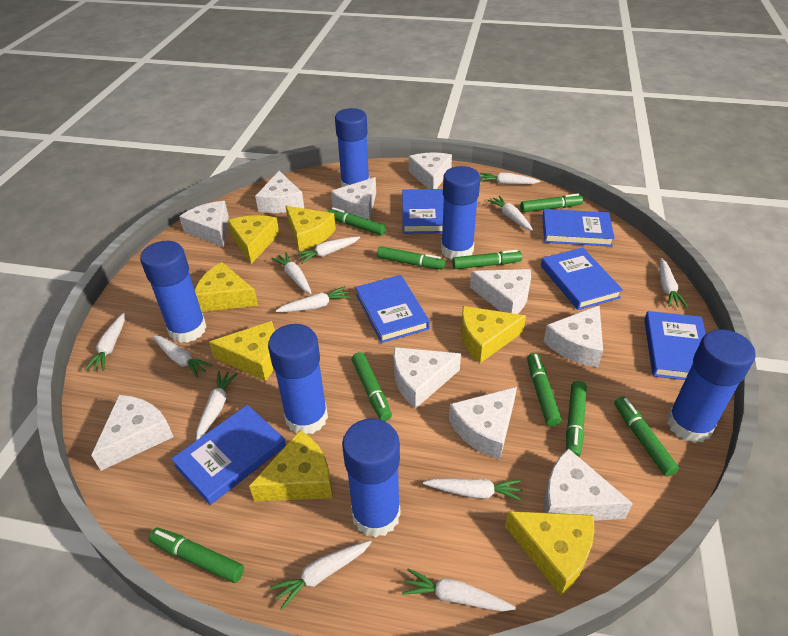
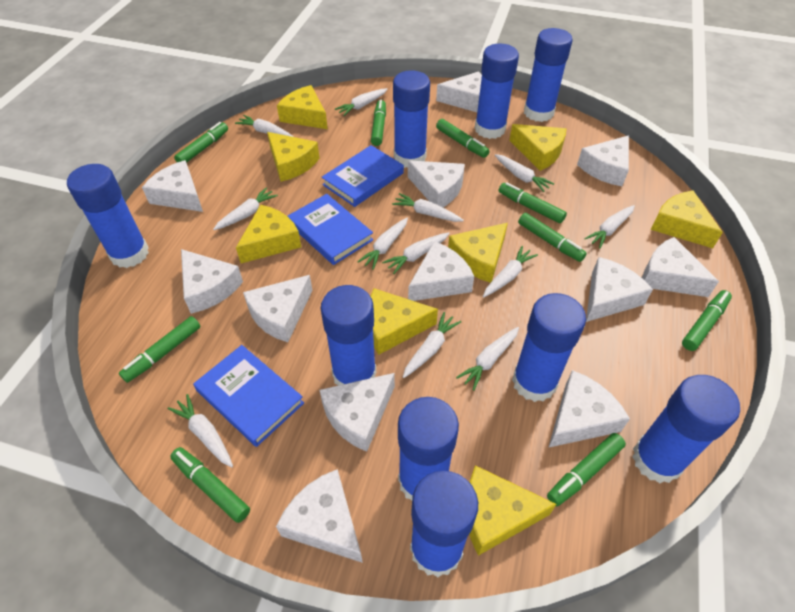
blue book: [171,405,286,505] [356,275,430,343] [402,189,444,234] [541,248,623,310] [542,209,615,247] [644,311,706,380] = 6 -> [193,345,304,447] [288,194,373,265] [322,145,404,207] = 3
blue glue stick: [140,241,207,343] [268,324,328,434] [335,108,370,187] [342,418,400,538] [441,166,480,260] [667,329,756,443] = 6 -> [67,164,149,268] [320,285,376,386] [393,70,430,168] [398,397,459,500] [410,471,478,577] [475,43,519,139] [512,293,586,402] [524,28,573,122] [632,375,740,483] = 9
white cheese: [91,395,174,471] [179,201,229,247] [255,171,304,213] [331,177,376,220] [394,347,461,409] [409,152,452,189] [449,387,517,460] [470,269,531,314] [543,306,603,367] [543,448,633,521] = 10 -> [142,160,203,212] [181,249,243,314] [243,275,313,342] [276,469,363,563] [320,373,395,452] [408,160,465,207] [408,241,474,301] [436,71,482,112] [548,370,630,448] [577,135,629,186] [586,257,653,322] [642,237,719,297] = 12
yellow cheese: [195,262,258,312] [209,321,275,381] [227,215,279,264] [249,430,332,501] [285,206,336,251] [461,306,526,363] [505,511,595,596] = 7 -> [236,204,301,263] [267,132,319,182] [277,85,328,129] [370,288,438,355] [448,223,508,283] [469,465,556,556] [509,124,566,171] [651,190,723,248] = 8

